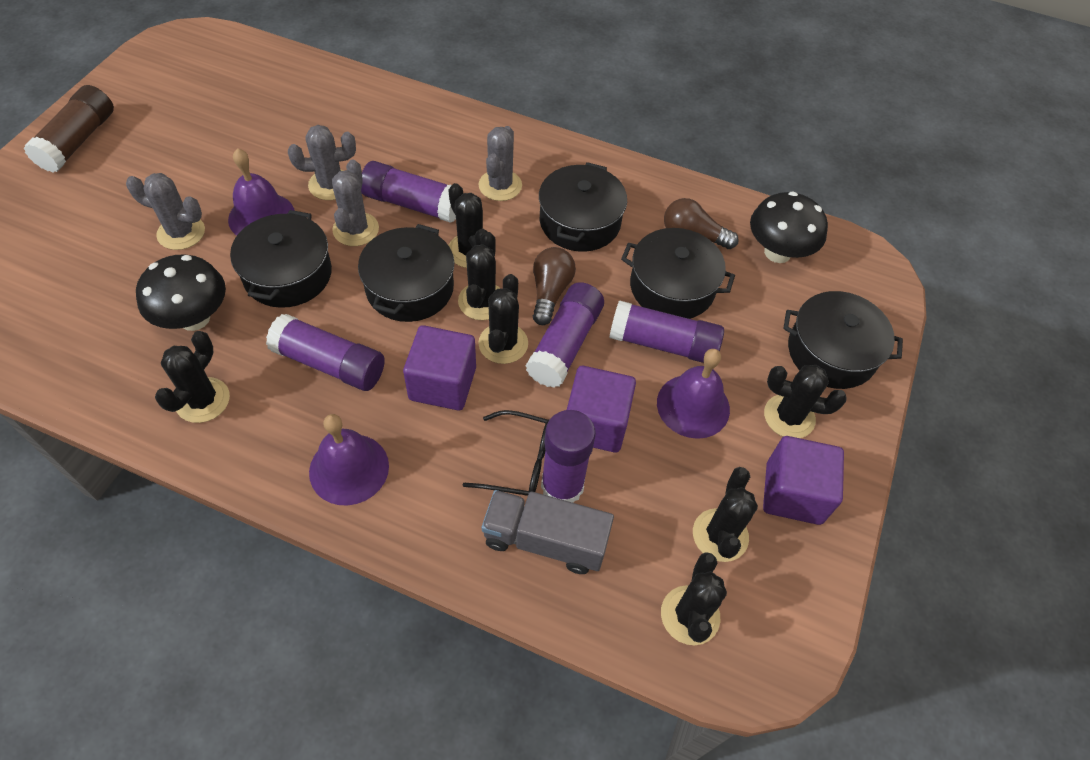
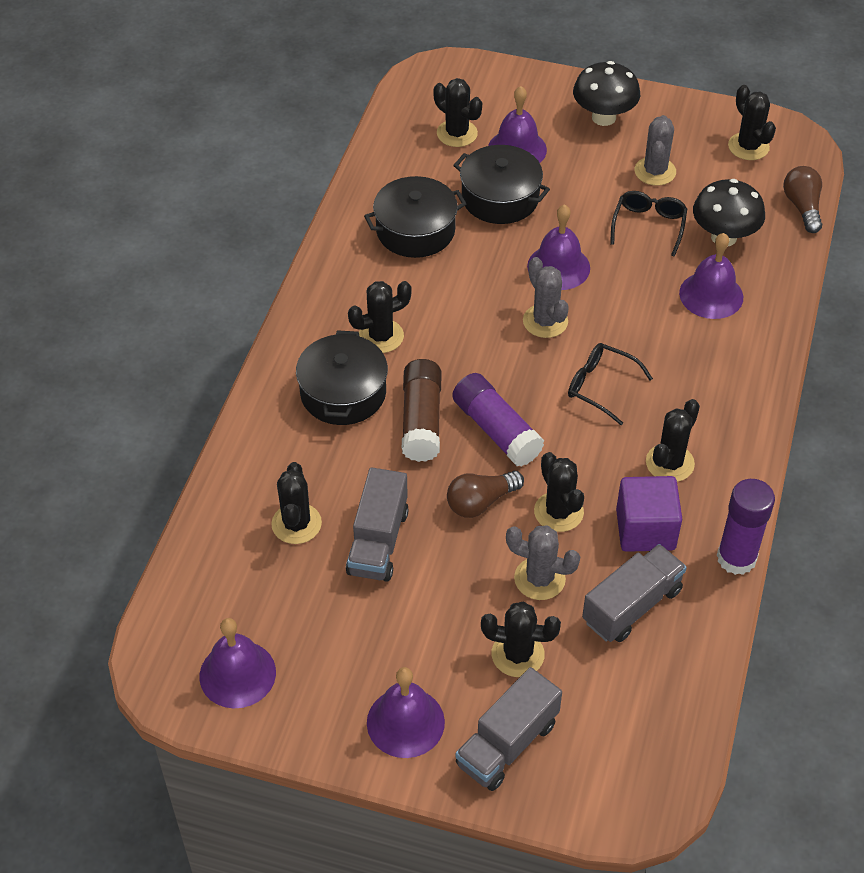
black glasses: [463,410,549,496] = 1 -> [568,343,653,425] [610,191,687,257] = 2
black pot: [230,210,332,308] [358,224,455,322] [539,162,627,252] [621,228,735,319] [783,291,903,389] = 5 -> [296,330,388,425] [364,176,466,258] [453,145,550,224] = 3
grey cactus: [126,173,205,250] [288,125,356,200] [332,160,379,246] [478,126,522,201] = 4 -> [506,525,580,600] [523,257,569,338] [634,115,676,186] = 3
grey truck: [482,490,614,574] = 1 -> [346,467,409,582] [455,667,562,791] [582,544,687,642] = 3
purple bell: [228,148,294,235] [309,414,389,505] [657,349,730,439] = 3 -> [200,618,276,708] [367,667,445,758] [488,86,547,163] [527,204,590,290] [679,233,743,319] = 5
purple cube: [403,325,476,410] [567,366,636,453] [763,436,844,525] = 3 -> [616,476,682,552] = 1
purple glue stick: [266,314,385,391] [361,161,456,223] [526,282,604,388] [541,410,596,503] [609,300,724,363] = 5 -> [452,373,544,467] [717,479,775,575] = 2

